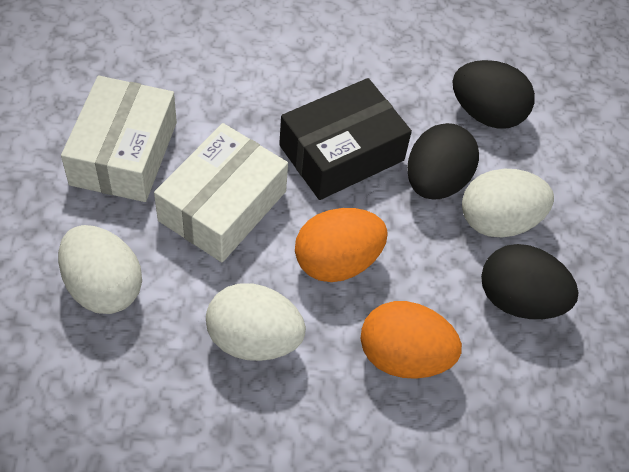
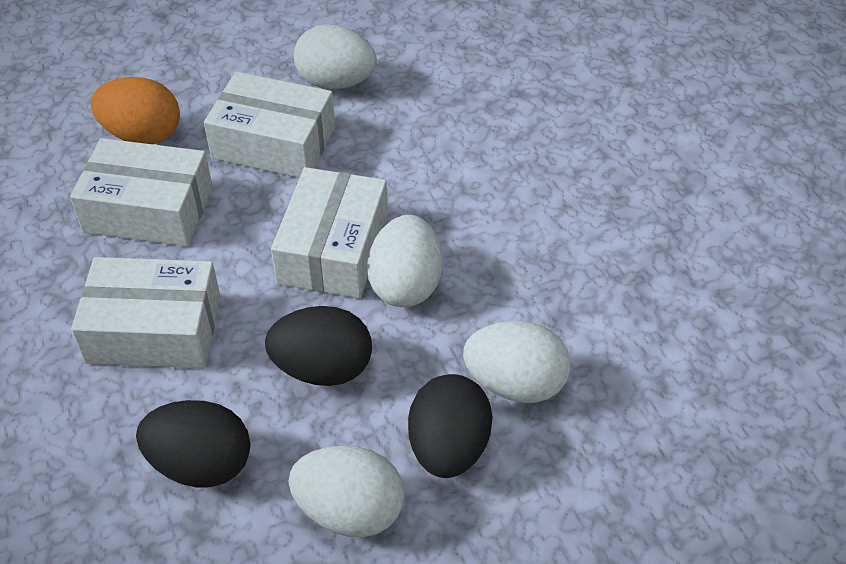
black box: [279,78,412,200] = 1 -> none = 0
orange egg: [295,208,388,282] [361,301,462,379] = 2 -> [91,77,180,144] = 1
white box: [61,76,177,202] [154,123,288,262] = 2 -> [70,138,213,246] [71,257,221,368] [204,72,335,178] [271,167,388,298] = 4
white egg: [58,225,142,314] [206,284,306,361] [462,169,554,238] = 3 -> [288,446,405,537] [294,24,377,89] [367,215,442,307] [463,321,571,403] = 4

